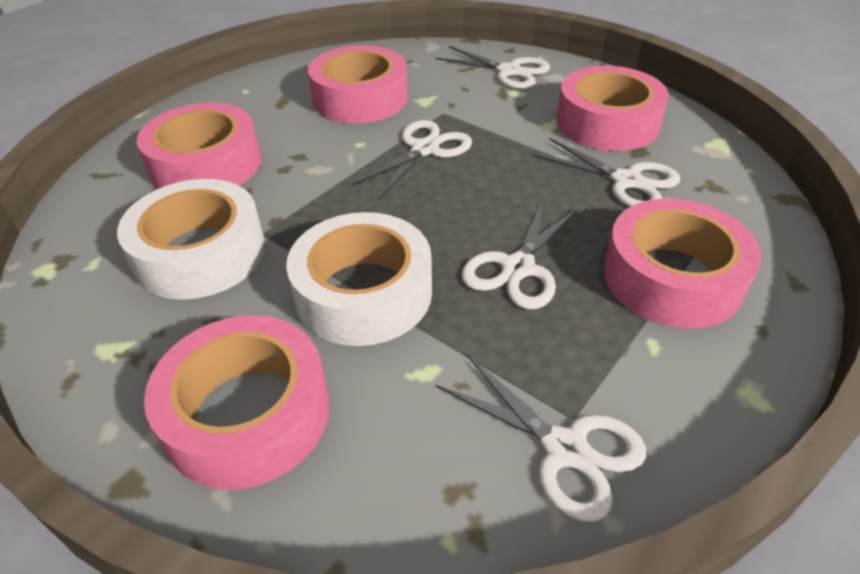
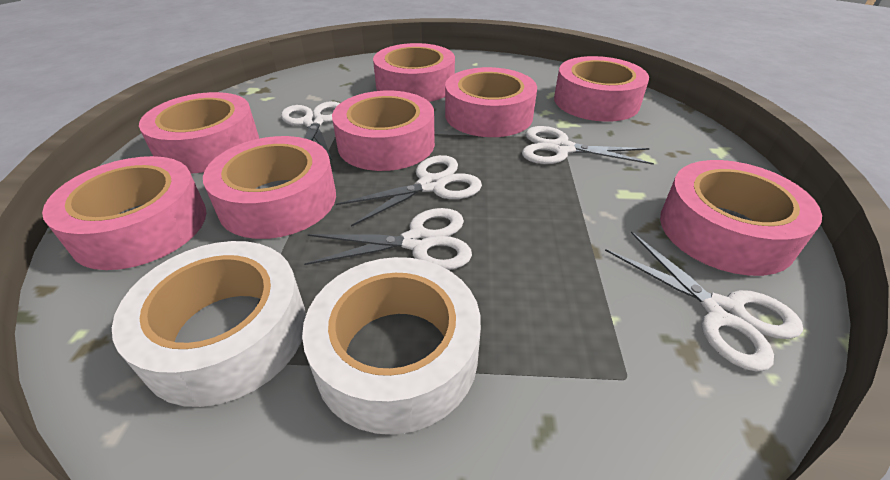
pink tape: [137,103,261,189] [144,315,330,490] [308,45,408,124] [556,66,669,151] [603,198,762,329] = 5 -> [42,156,206,270] [139,92,259,173] [203,136,336,239] [332,91,435,171] [373,43,455,102] [445,67,537,137] [554,56,649,122] [660,160,822,276] = 8

